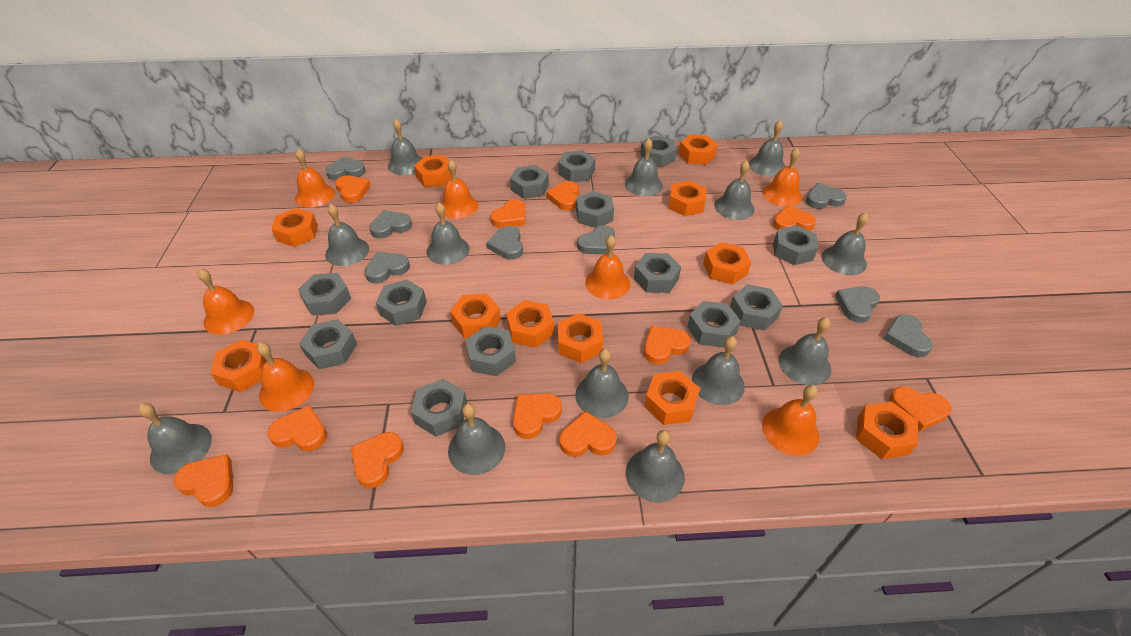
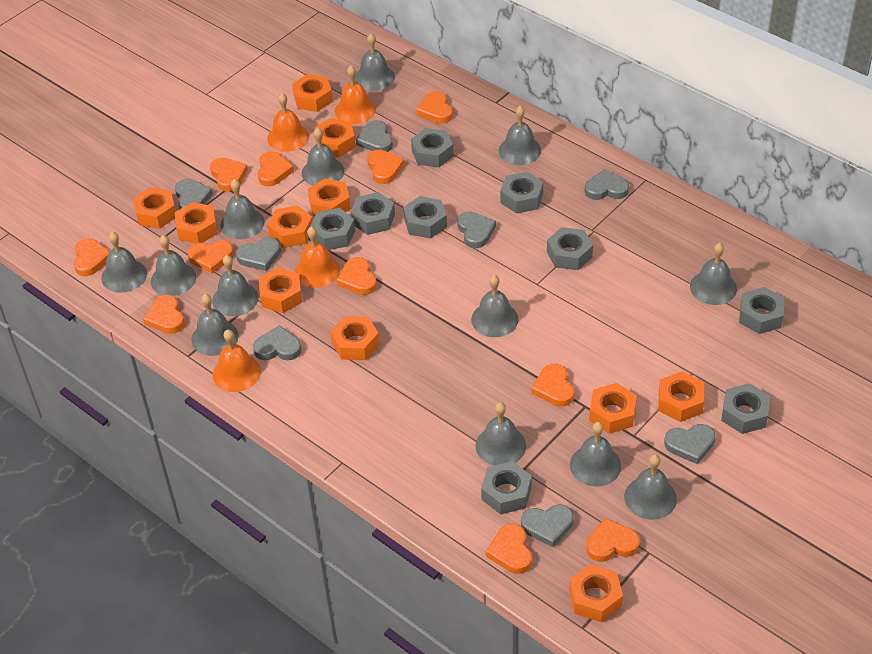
grey nut: [298,273,351,316] [299,319,357,369] [376,280,427,326] [411,379,467,437] [465,326,516,376] [510,165,549,199] [558,150,595,182] [576,191,614,228] [634,253,681,293] [640,135,677,167] [687,301,741,348] [730,284,783,331] [774,225,818,265] = 13 -> [309,208,355,250] [351,192,395,235] [403,196,447,238] [411,128,454,167] [481,461,532,514] [500,172,543,214] [547,227,593,270] [721,383,770,434] [739,287,785,334] = 9
orange bell: [197,269,254,335] [257,343,314,412] [295,149,335,208] [441,159,478,219] [585,235,630,299] [762,385,820,456] [763,148,802,207] = 7 -> [213,329,261,392] [267,93,309,152] [295,226,340,288] [335,66,376,124] = 4

